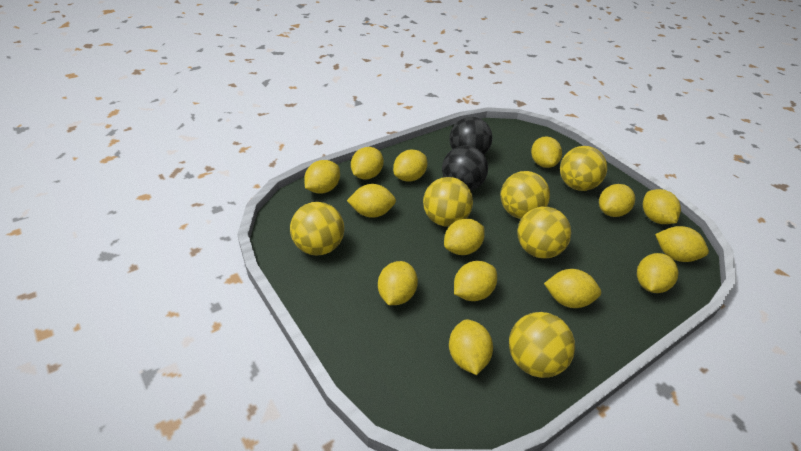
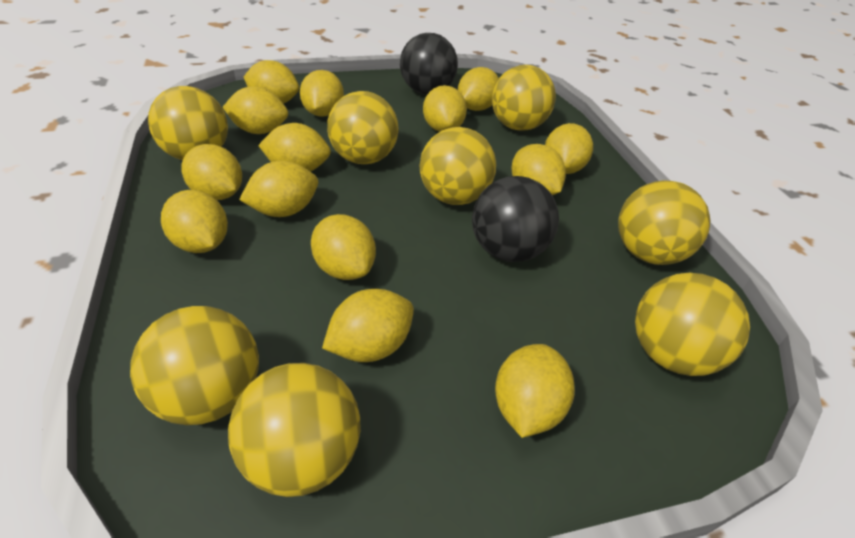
yellow ball: [290,202,344,256] [423,177,473,227] [500,171,550,219] [509,312,575,378] [517,207,571,259] [560,146,607,191] = 6 -> [130,306,259,425] [148,86,228,160] [228,363,361,497] [327,91,399,164] [419,127,496,205] [492,65,556,131] [618,181,710,265] [635,273,750,376] = 8

